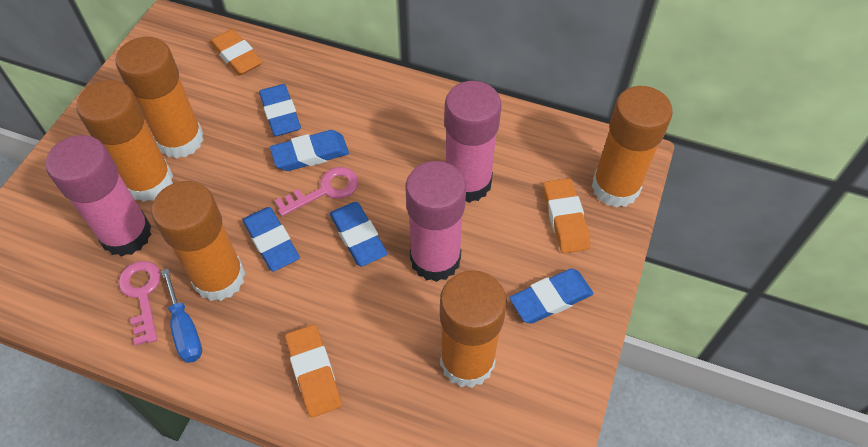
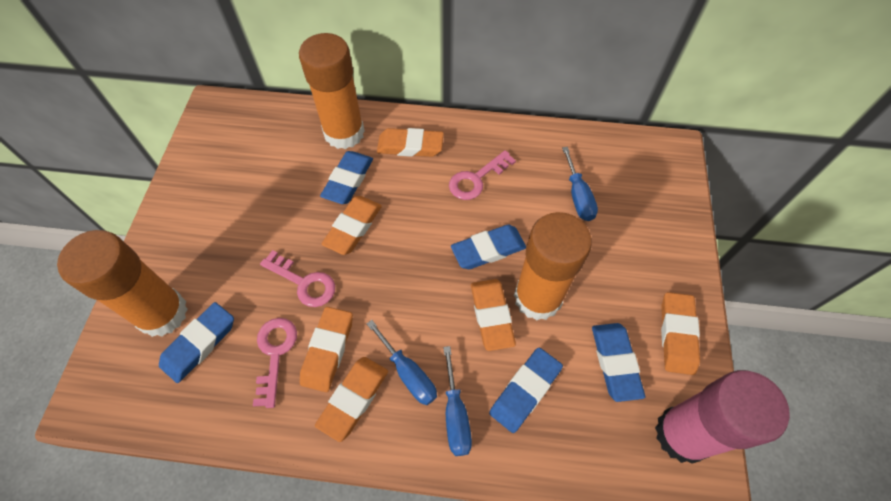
blue screwdriver: [161,269,202,363] = 1 -> [367,320,437,405] [443,346,472,456] [562,147,598,221] = 3
orange eraser: [210,29,263,76] [285,325,342,418] [543,178,590,253] = 3 -> [300,307,353,392] [315,357,388,442] [321,196,382,255] [377,128,444,157] [471,279,516,351] [661,292,700,375] = 6
orange glue stick: [76,80,173,202] [116,37,204,159] [152,181,245,301] [440,270,507,388] [592,86,673,208] = 5 -> [57,230,188,337] [299,33,365,149] [514,212,592,320] = 3
pink glue stick: [46,135,152,257] [405,161,466,282] [445,81,502,203] = 3 -> [655,370,790,464] = 1
pink key: [118,261,161,346] [275,167,358,216] = 2 -> [253,318,297,408] [260,250,335,307] [449,150,516,200] = 3

